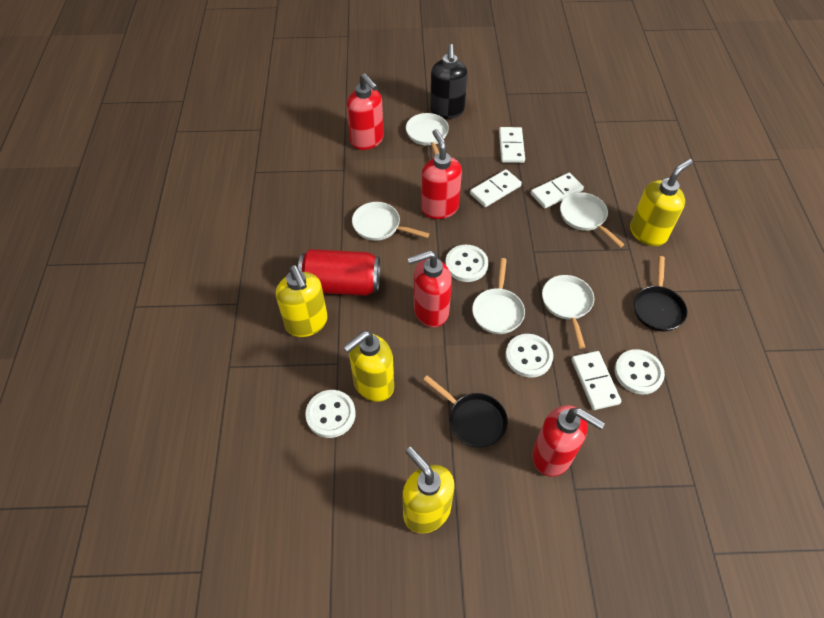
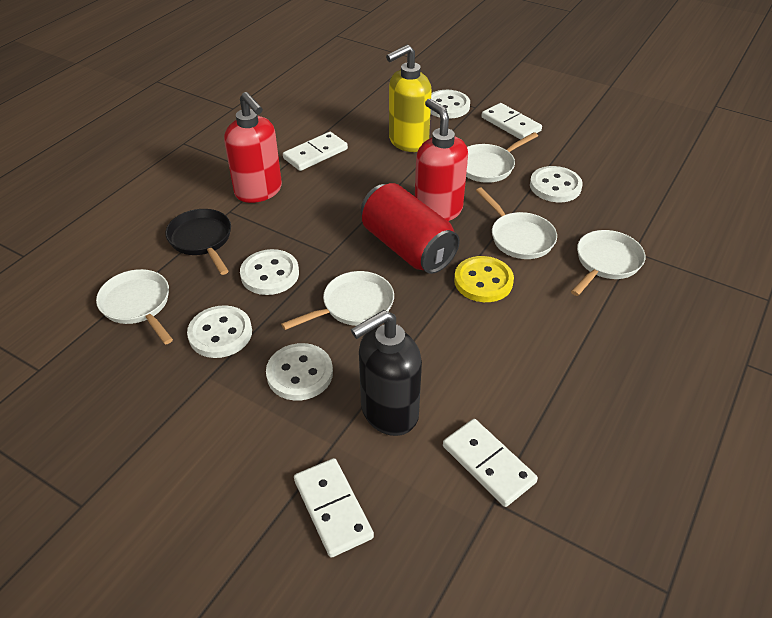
black pan: [423,375,508,448] [634,256,687,332] = 2 -> [165,209,231,275] = 1
red soap dispenser: [346,74,384,150] [407,251,452,328] [421,129,462,219] [532,405,605,477] = 4 -> [224,92,282,203] [415,99,468,221] = 2
white button: [305,390,356,438] [445,245,488,282] [505,334,553,378] [615,349,665,395] = 4 -> [187,305,252,358] [240,249,299,295] [266,343,333,401] [430,90,470,118] [530,166,583,202] = 5
yellow button: none = 0 -> [454,256,514,302] = 1
yellow soap dispenser: [276,265,328,337] [343,331,394,402] [402,447,455,533] [630,159,693,246] = 4 -> [386,45,432,152] = 1

